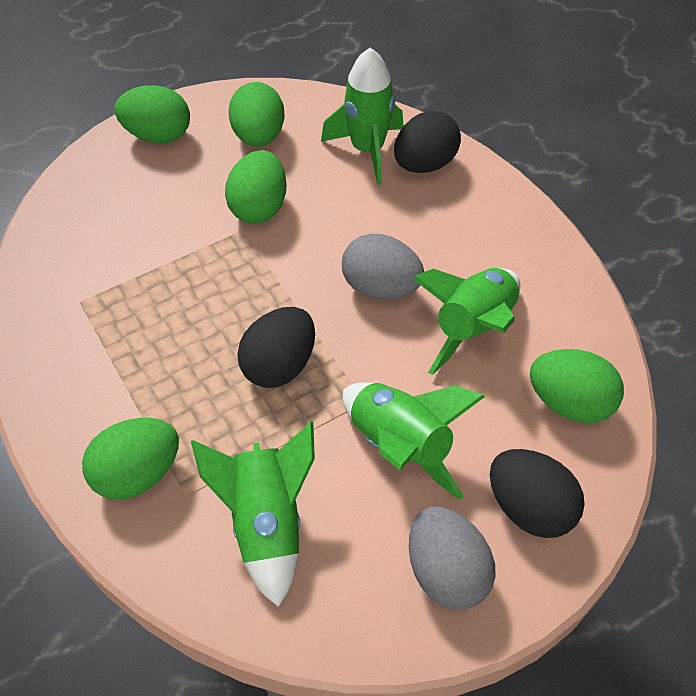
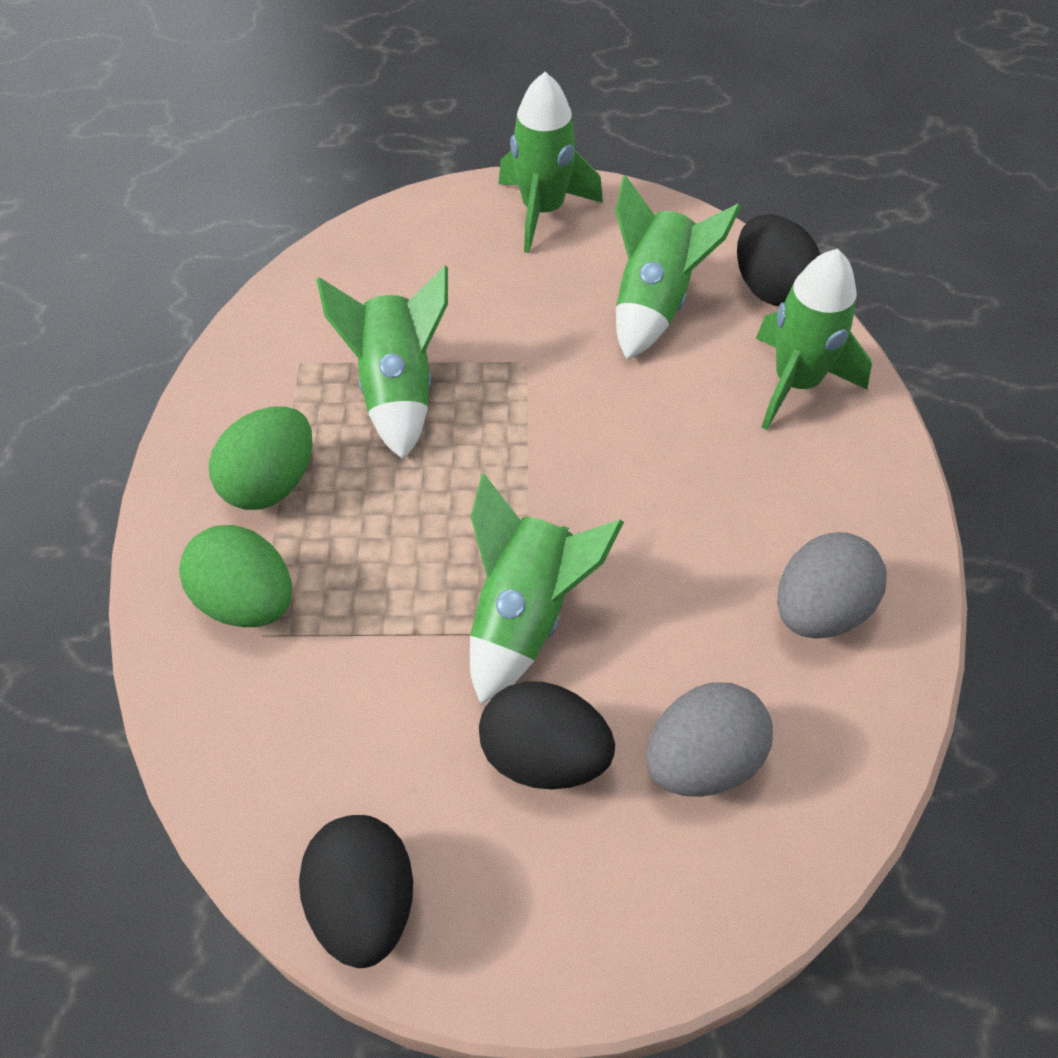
green egg: [82,418,179,500] [114,85,190,143] [225,150,287,224] [229,82,285,147] [530,349,624,423] = 5 -> [179,525,292,627] [209,406,312,510] = 2
green rocket: [191,422,315,607] [321,48,403,185] [342,382,485,500] [412,268,520,375] = 4 -> [316,265,448,460] [470,474,624,705] [499,72,603,253] [615,175,741,360] [756,249,872,430] = 5

